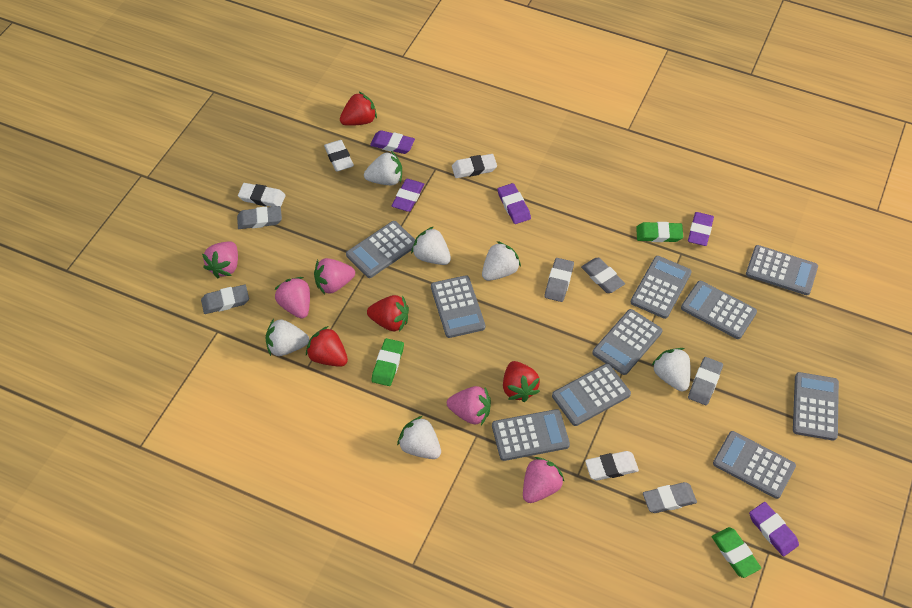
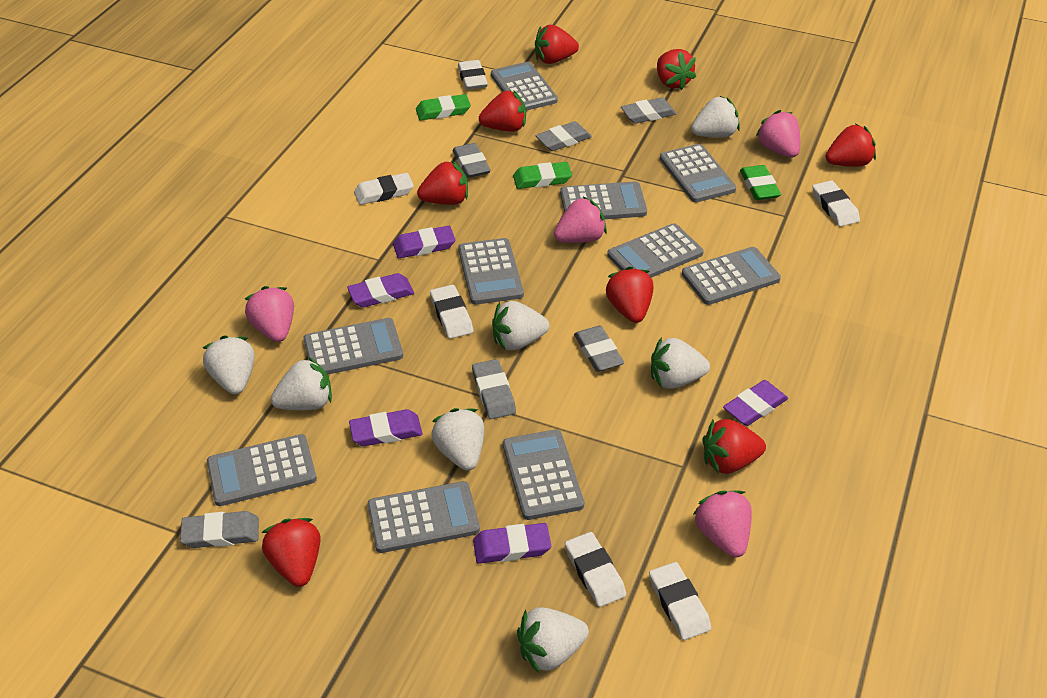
pink strawberry: [202,241,238,278] [274,277,310,319] [314,258,355,294] [447,386,491,425] [523,457,565,503] = 5 -> [245,286,294,342] [554,196,607,243] [693,490,752,558] [756,110,800,157] = 4
red strawberry: [306,326,348,367] [340,92,377,126] [367,295,409,332] [503,361,540,402] = 4 -> [262,518,321,587] [417,161,468,205] [479,90,526,132] [535,25,579,64] [606,266,653,323] [657,49,696,90] [703,419,766,474] [826,124,876,167] = 8
white eraser: [238,183,286,207] [324,140,354,172] [452,154,497,178] [585,451,639,481] = 4 -> [354,173,414,205] [430,285,473,339] [458,60,488,90] [565,532,626,607] [649,562,711,640] [812,180,860,227] = 6
white strawberry: [265,319,309,356] [364,151,402,185] [397,416,441,459] [411,227,451,265] [482,241,521,281] [651,348,691,392] = 6 -> [203,336,255,394] [271,357,332,410] [431,408,484,471] [492,301,549,350] [517,607,589,673] [651,337,710,389] [691,96,740,138] = 7

